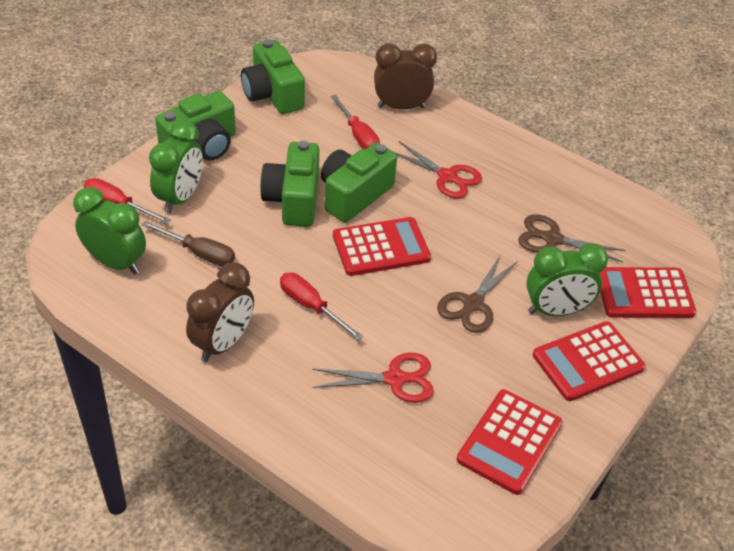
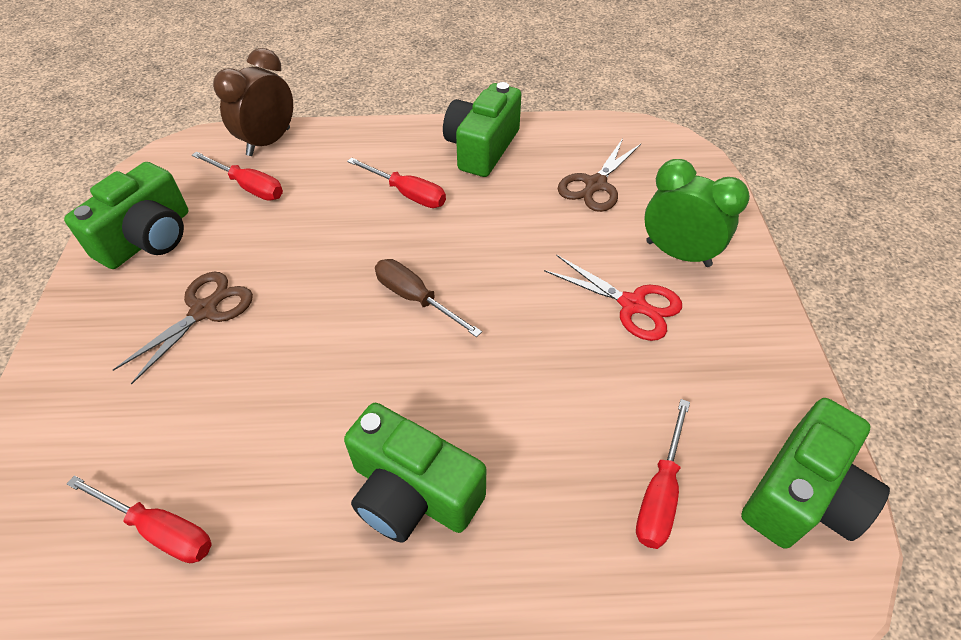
brown clock: [186,262,254,362] [374,43,437,109] = 2 -> [213,48,293,156] = 1
green clock: [73,187,146,274] [149,120,203,214] [526,243,608,316] = 3 -> [645,159,750,267] = 1
red calculator: [333,217,431,276] [457,389,562,495] [533,321,646,401] [599,267,696,318] = 4 -> none = 0
red scissors: [313,353,434,403] [395,141,482,198] = 2 -> [544,255,682,341] = 1
red screwdriver: [83,178,171,224] [280,272,363,340] [331,95,380,149] = 3 -> [67,476,212,563] [192,151,283,201] [347,157,446,208] [636,399,690,549] = 4

